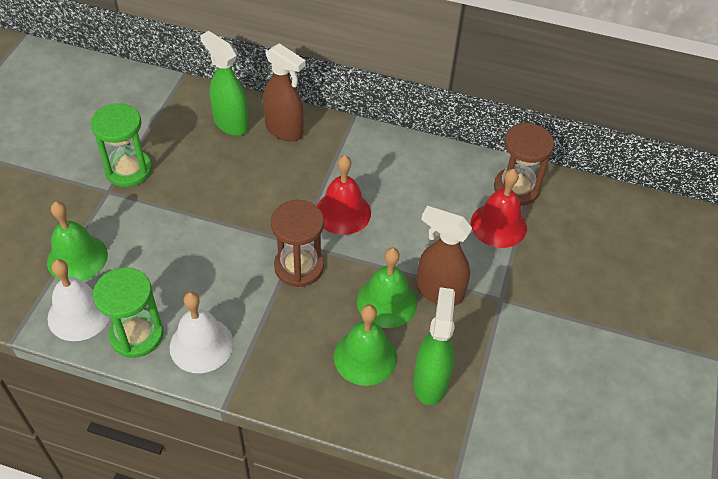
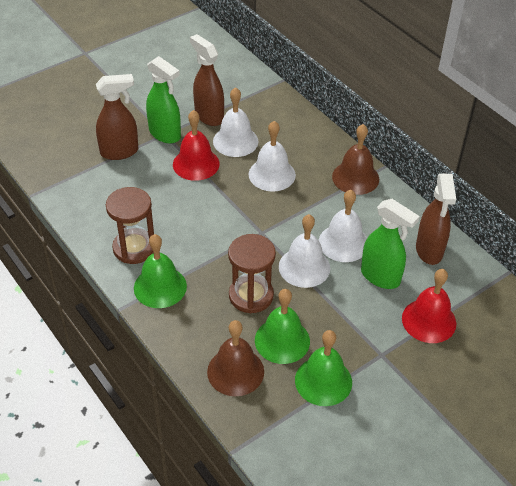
brown bell: none = 0 -> [207,320,264,396] [332,124,379,195] = 2
brown spray bottle: [263,43,306,141] [416,206,472,306] = 2 -> [96,74,138,160] [190,34,224,126] [416,174,456,265] = 3
green hourglass: [91,103,152,187] [93,267,164,358] = 2 -> none = 0
white bell: [47,259,110,341] [170,292,234,373] = 2 -> [213,87,258,157] [249,121,296,192] [279,214,330,288] [319,190,367,262] = 4

